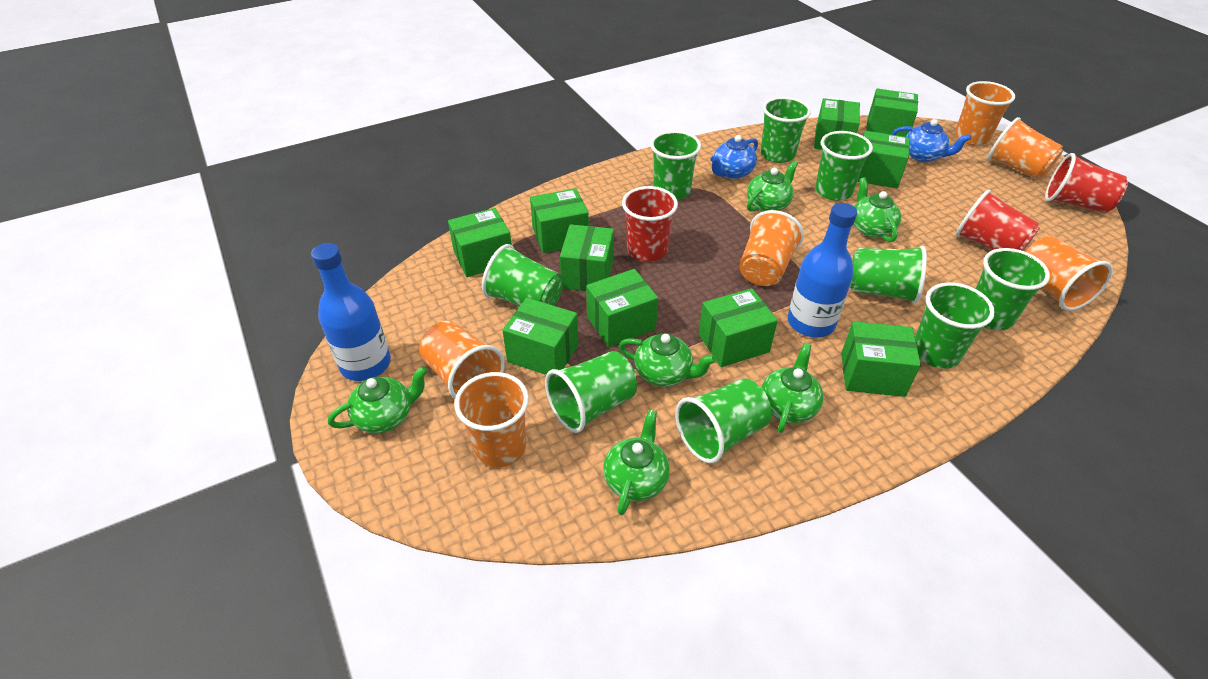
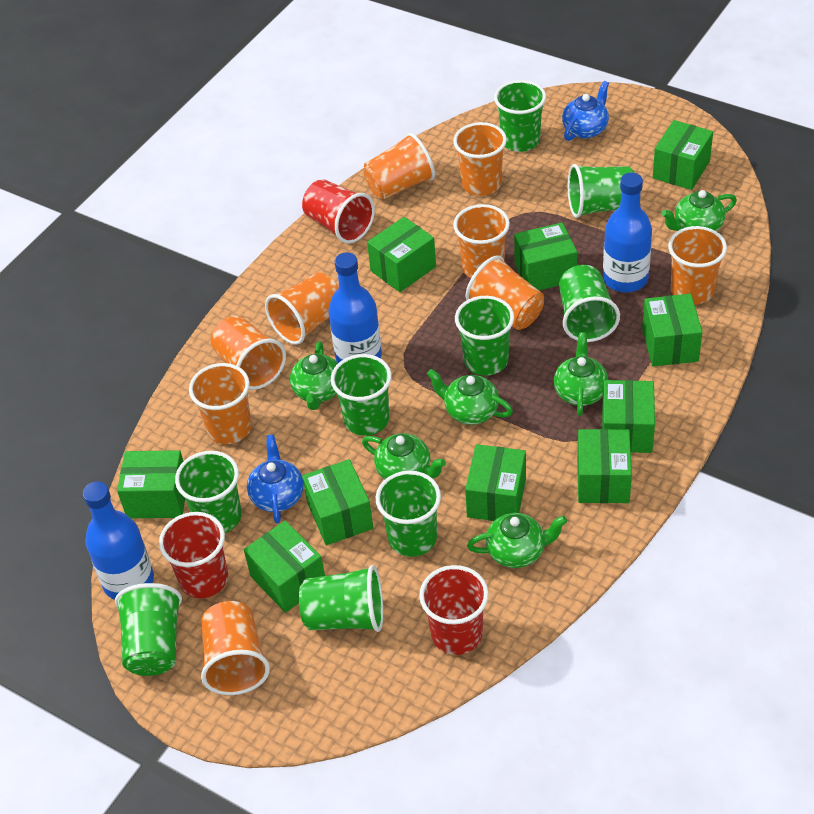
blue bottle: [311,243,391,381] [788,203,857,338] = 2 -> [83,481,154,600] [328,252,382,363] [603,172,652,292] = 3
orange cup: [419,321,505,399] [454,372,529,468] [739,210,804,286] [955,81,1015,146] [988,117,1063,179] [1025,236,1113,311] = 6 -> [189,363,252,444] [201,601,270,695] [211,316,286,390] [265,272,339,345] [363,133,435,200] [453,122,507,196] [453,204,510,278] [466,255,544,330] [668,226,727,304] = 9

